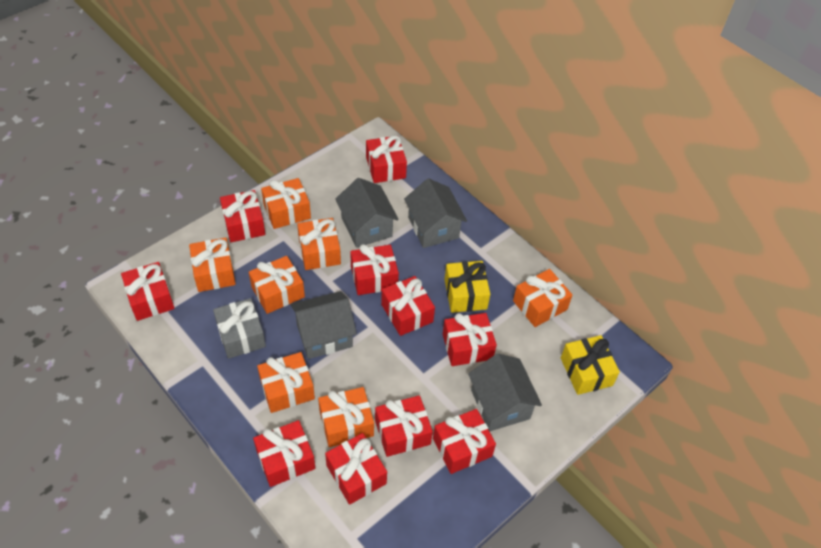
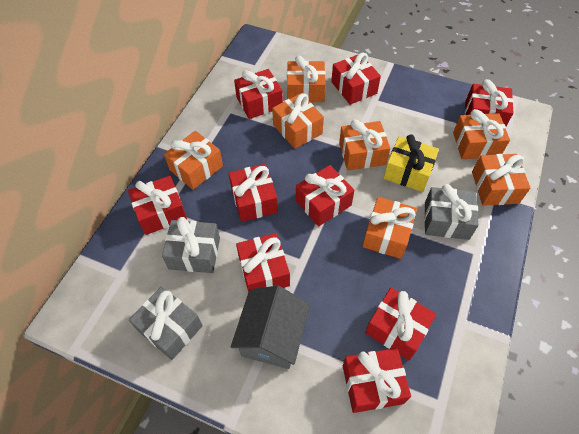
grey gift: [213,298,266,359] = 1 -> [129,286,203,360] [162,217,220,273] [424,184,479,240] = 3
grey house: [291,291,357,359] [335,178,399,248] [404,178,467,248] [468,353,542,432] = 4 -> [231,286,310,369] = 1
red gift: [121,262,175,321] [220,190,265,242] [253,420,315,487] [325,433,387,505] [350,244,399,295] [366,135,407,183] [375,395,433,457] [381,276,435,336] [433,409,496,474] [443,313,497,366] = 10 -> [128,176,187,235] [229,164,278,222] [234,69,283,119] [236,233,290,292] [296,165,354,226] [331,53,381,105] [343,348,411,413] [365,287,436,360] [465,79,514,126] = 9
yellow gift: [444,261,490,313] [561,335,620,395] = 2 -> [384,134,439,192] = 1

